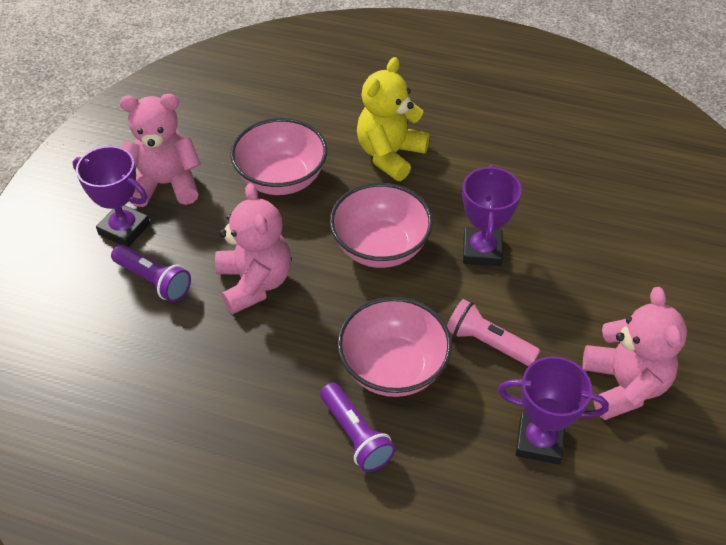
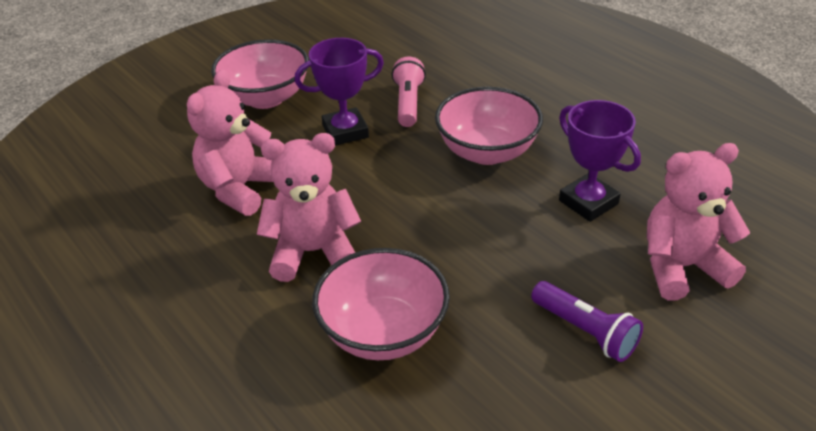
purple flashlight: [111,245,191,302] [320,382,396,472] = 2 -> [531,281,643,362] = 1
purple trophy: [73,146,150,247] [462,165,522,266] [498,356,609,464] = 3 -> [295,38,384,145] [559,100,641,222] = 2
yellow teddy bear: [357,57,430,181] = 1 -> none = 0

